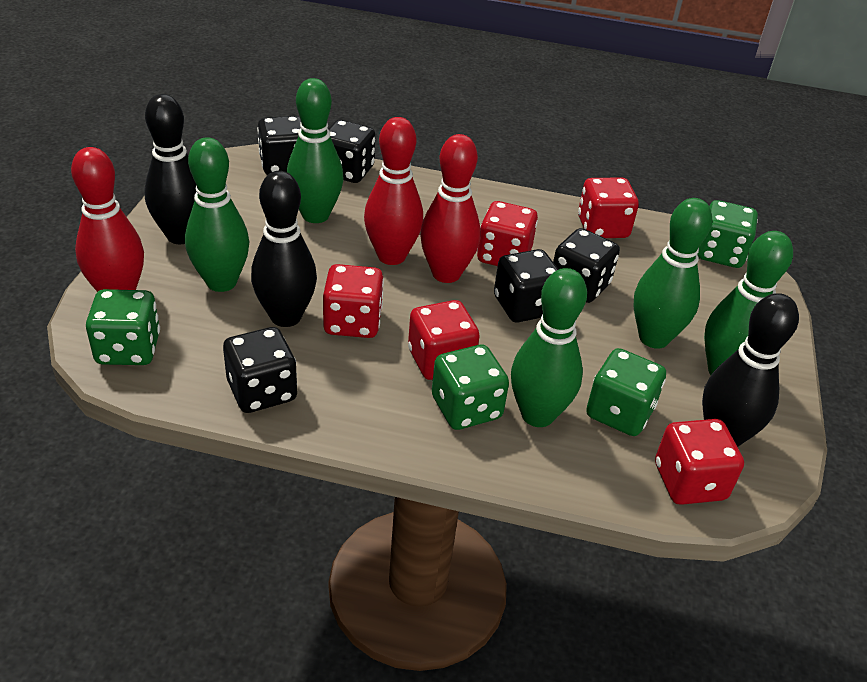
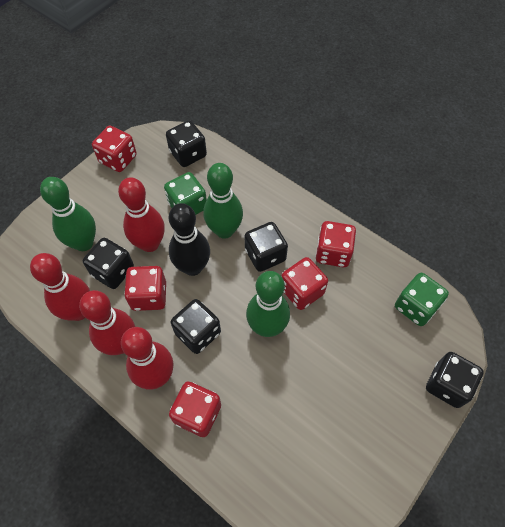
black bowling pin: [144,94,196,244] [251,171,317,327] [702,293,799,447] = 3 -> [169,203,210,276] = 1
green bowling pin: [185,137,249,292] [287,78,343,223] [511,268,587,427] [633,198,712,349] [704,231,793,375] = 5 -> [40,177,96,251] [204,163,243,239] [246,271,290,337] = 3
green dice: [86,289,160,365] [432,345,509,430] [586,348,666,436] [697,200,758,268] = 4 -> [164,172,207,215] [395,273,449,326] = 2
red bowling pin: [71,147,144,292] [364,117,423,265] [420,134,481,283] = 3 -> [30,253,90,321] [79,290,135,355] [118,177,165,252] [121,327,174,390] = 4

